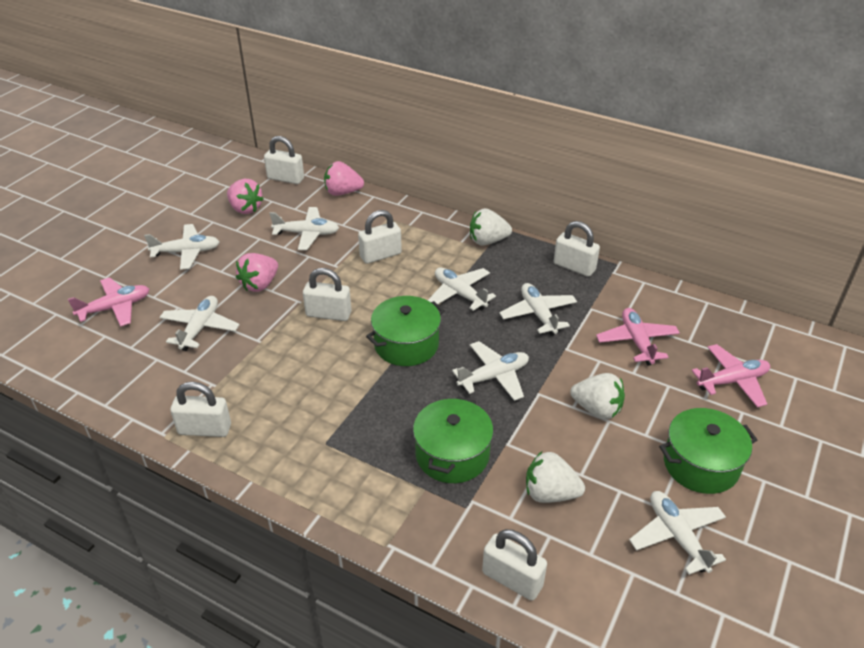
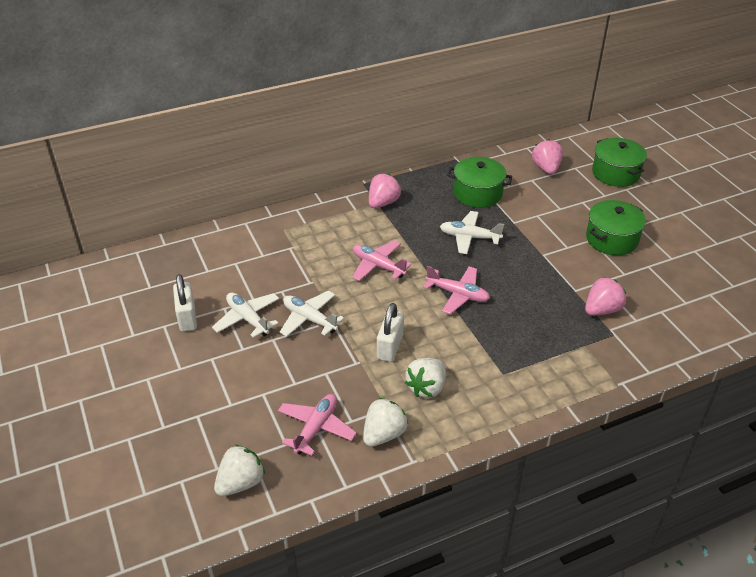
white padlock: [170,382,231,437] [264,136,304,184] [303,268,351,321] [358,210,402,264] [482,529,547,601] [554,221,600,277] = 6 -> [173,274,197,332] [377,303,404,362] = 2
white plane: [144,224,219,270] [159,296,240,351] [269,207,339,250] [428,268,496,311] [452,341,529,401] [499,283,577,336] [629,491,726,575] = 7 -> [212,293,279,338] [280,291,344,337] [440,211,504,254] = 3

